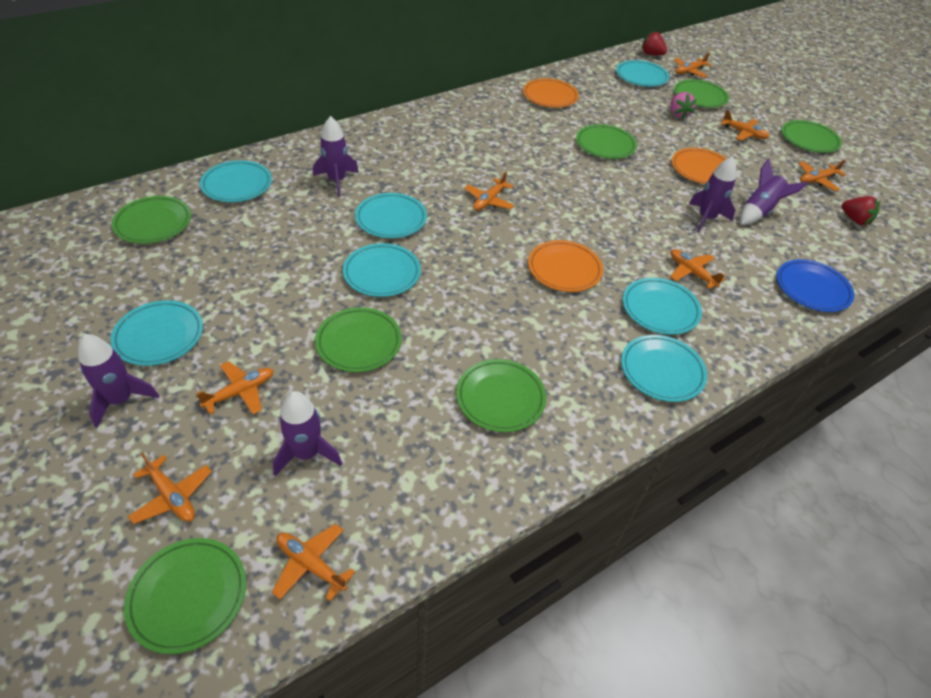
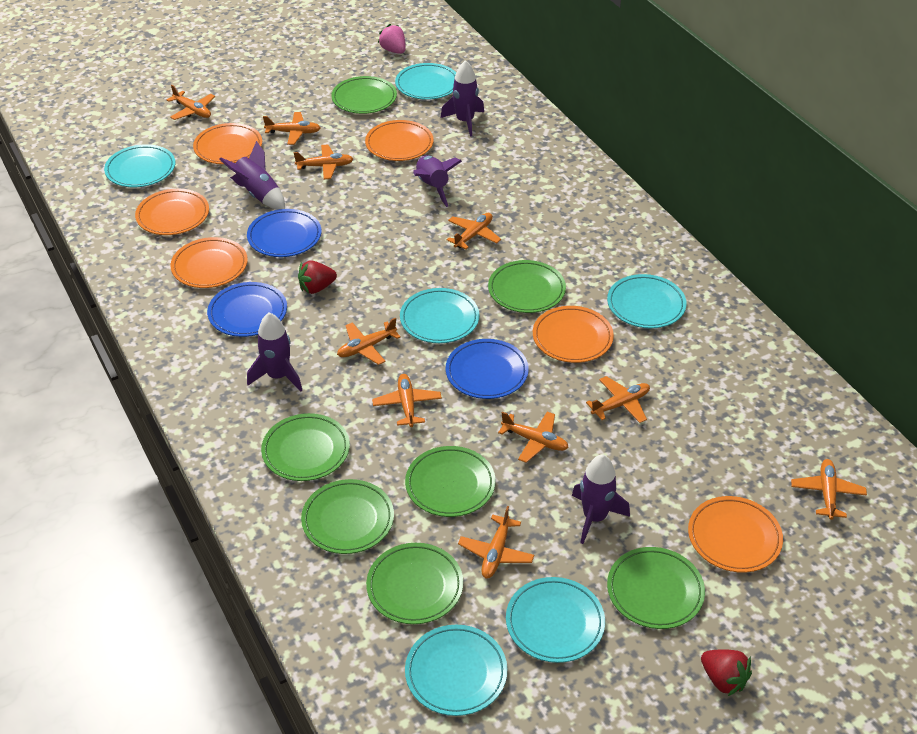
blue plate: [777,259,854,312] = 1 -> [207,282,287,337] [247,209,322,257] [446,339,529,399] = 3
orange plane: [128,453,212,524] [196,361,273,414] [272,524,355,601] [464,171,515,211] [670,249,725,289] [673,53,712,78] [721,110,769,141] [799,160,846,191] = 8 -> [167,85,215,120] [263,112,321,145] [294,145,353,179] [337,318,401,365] [372,374,442,427] [447,213,501,249] [458,506,534,579] [498,412,569,463] [586,376,650,423] [791,459,867,520] = 10
orange plate: [523,78,579,108] [528,240,603,292] [672,148,727,184] = 3 -> [135,189,209,235] [171,237,248,288] [193,123,262,164] [365,120,434,161] [533,306,614,363] [688,496,783,573] = 6
turquoise plate: [110,300,203,366] [200,160,272,202] [343,243,421,297] [355,193,427,238] [616,60,669,87] [621,335,707,402] [623,278,702,335] = 7 -> [104,144,175,187] [395,63,456,100] [400,288,479,343] [405,625,507,716] [506,577,605,663] [607,274,687,328] = 6

